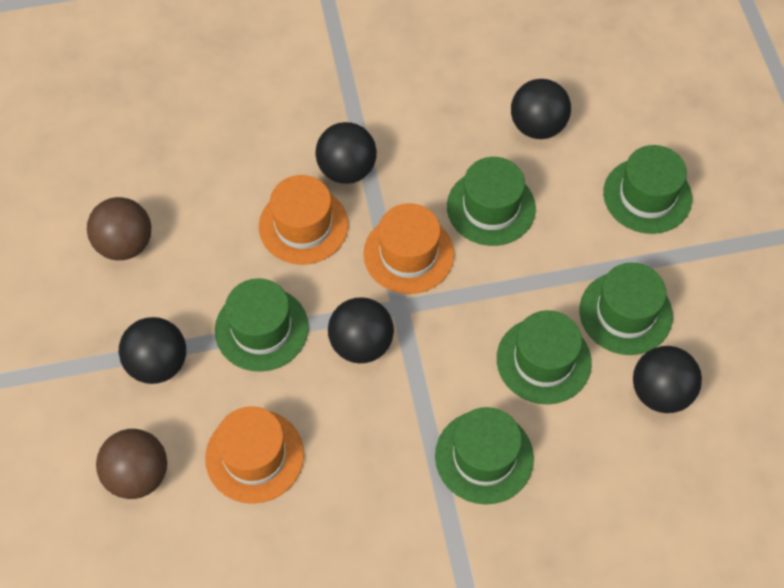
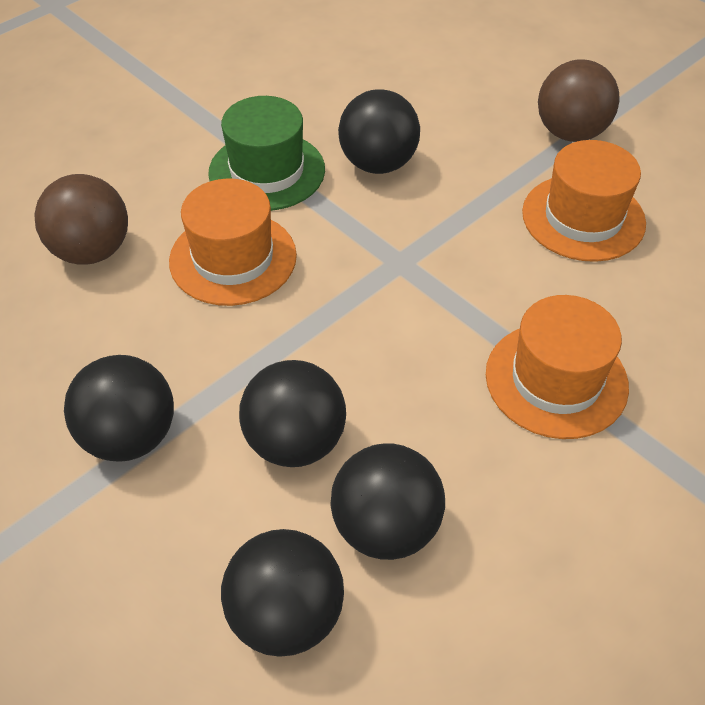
green hat: [215,278,309,372] [435,407,534,505] [447,157,536,246] [497,310,592,404] [580,263,673,355] [603,145,692,234] = 6 -> [208,96,325,211] = 1

